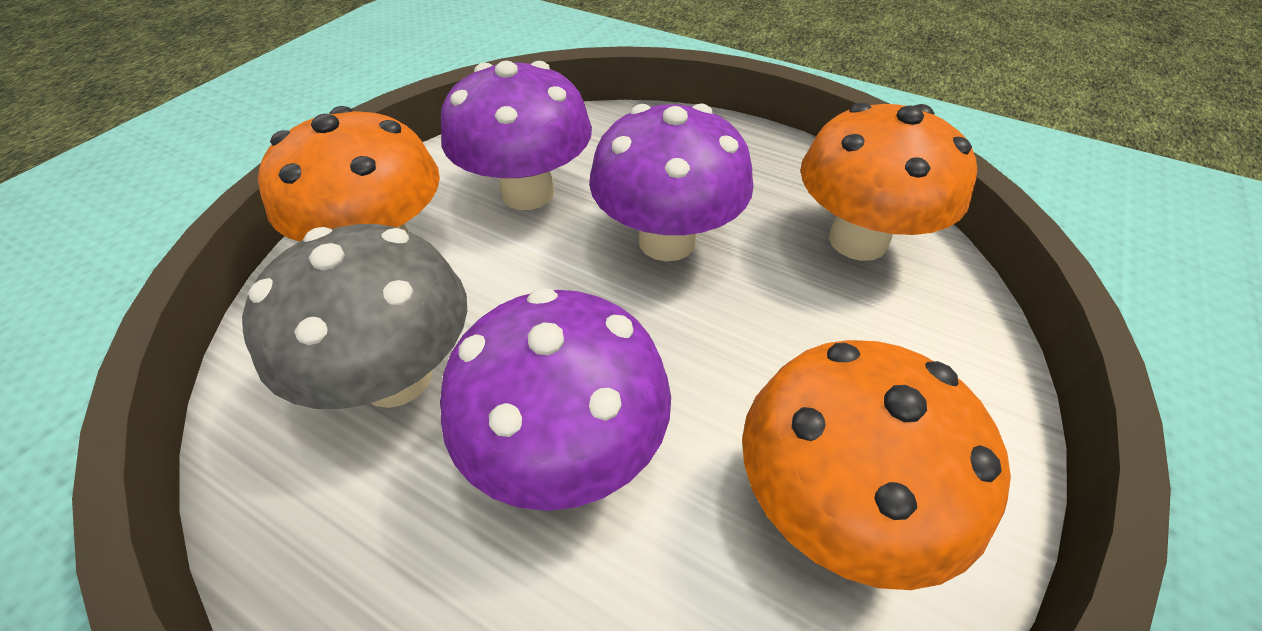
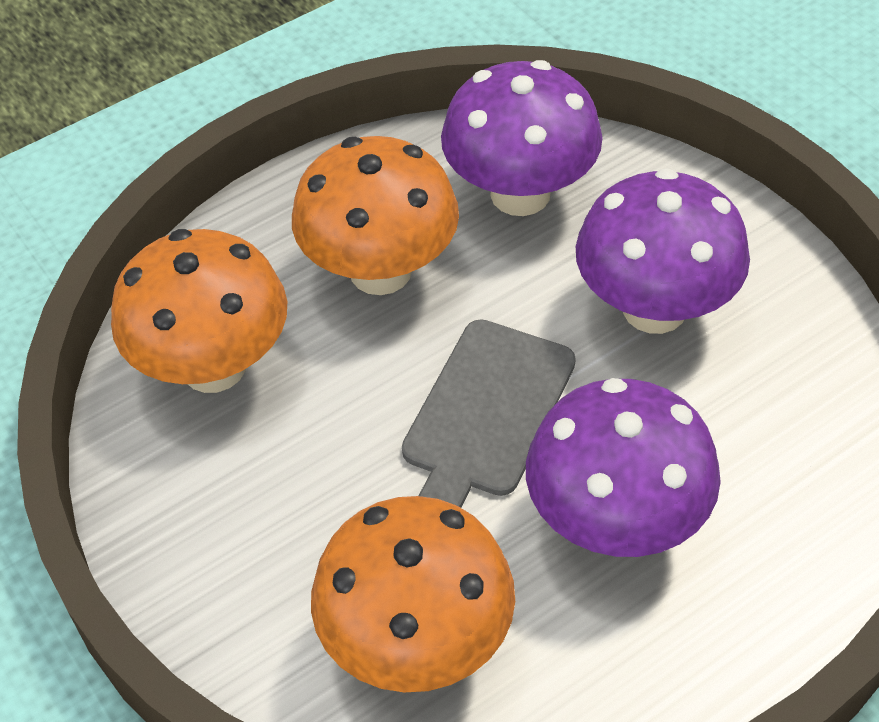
grey cutting board: none = 0 -> [402,319,576,508] = 1
grey mushroom: [242,224,467,409] = 1 -> none = 0

